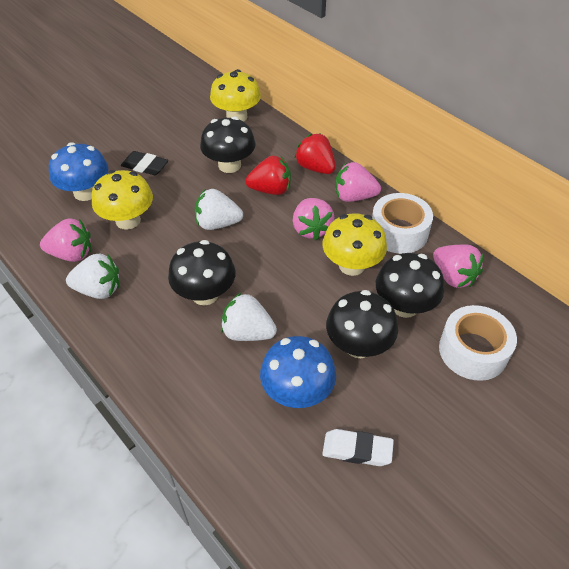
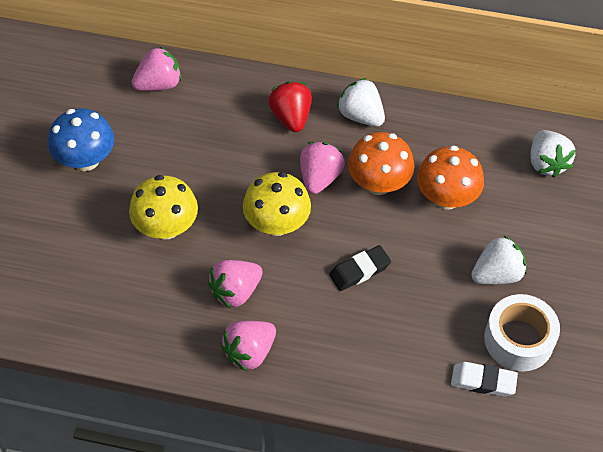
black mushroom: [168,240,236,305] [200,117,256,173] [326,290,398,358] [376,253,444,318] = 4 -> none = 0
blue mushroom: [49,142,108,201] [260,336,336,408] = 2 -> [48,108,114,171] = 1
orange mushroom: none = 0 -> [348,132,414,195] [417,145,484,209] = 2
red strawberry: [245,156,291,195] [295,133,336,174] = 2 -> [268,81,312,132] = 1
white tape: [372,193,433,254] [439,305,517,381] = 2 -> [484,294,560,371] = 1
yellow mushroom: [91,170,153,230] [210,69,261,122] [323,213,387,276] = 3 -> [129,175,198,239] [243,172,311,236] = 2

